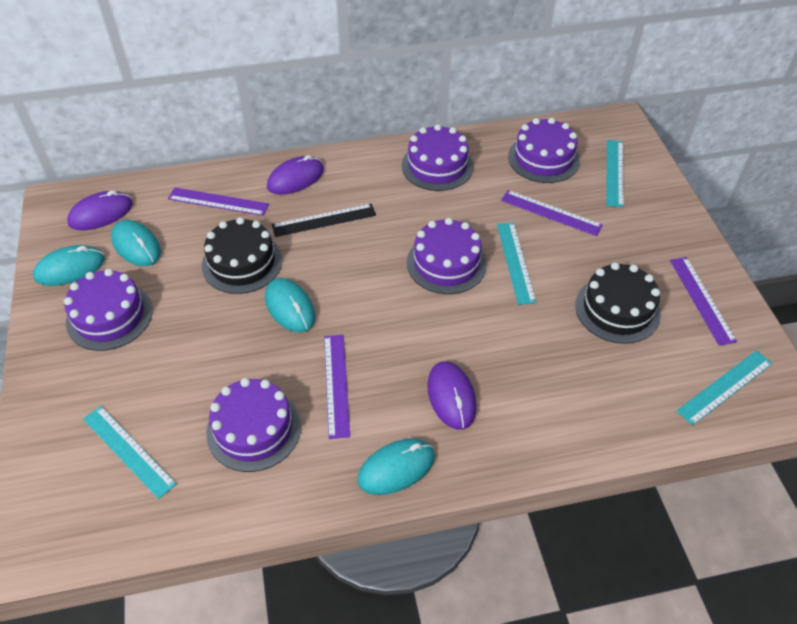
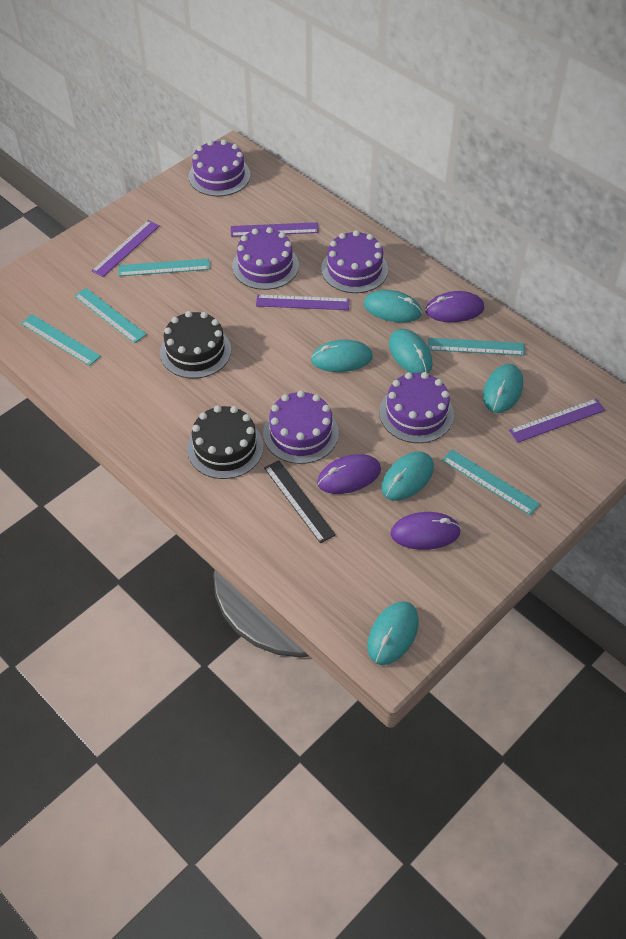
turquoise mouse: [33,245,105,286] [111,220,161,266] [265,278,315,332] [357,439,435,495] = 4 -> [311,340,373,372] [364,290,422,323] [367,601,419,665] [381,451,434,501] [389,329,432,373] [483,364,523,413] = 6
turquoise ruler: [83,406,177,499] [497,223,537,305] [606,140,624,208] [677,350,773,426] = 4 -> [21,314,101,366] [74,288,147,343] [119,259,210,276] [428,338,525,356] [442,449,540,515] = 5

